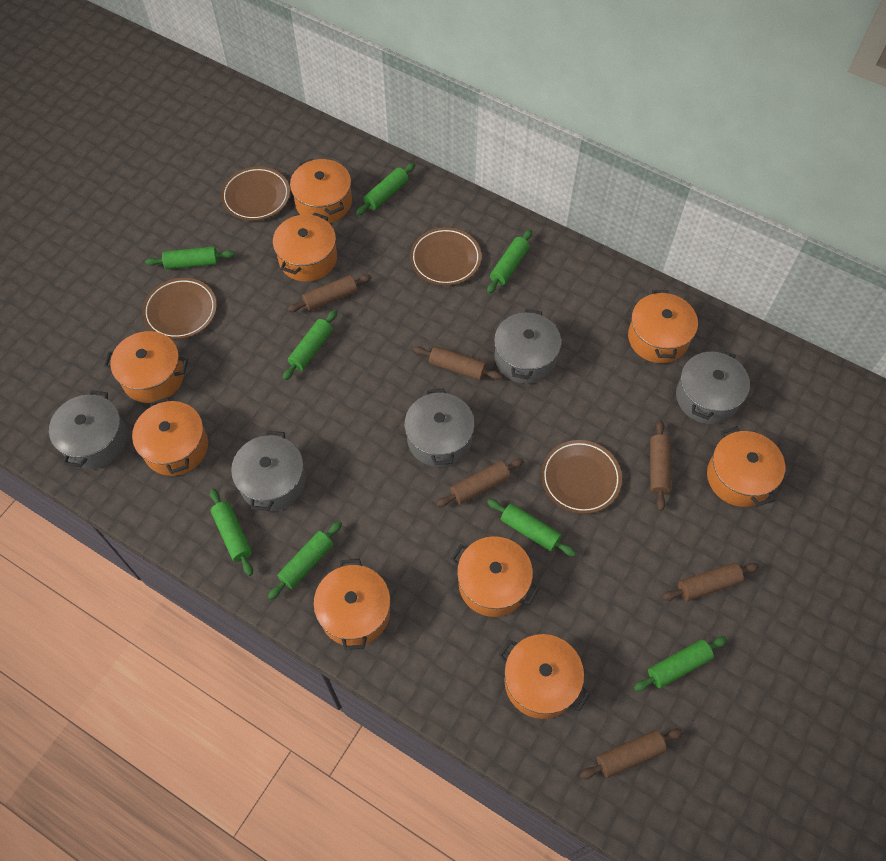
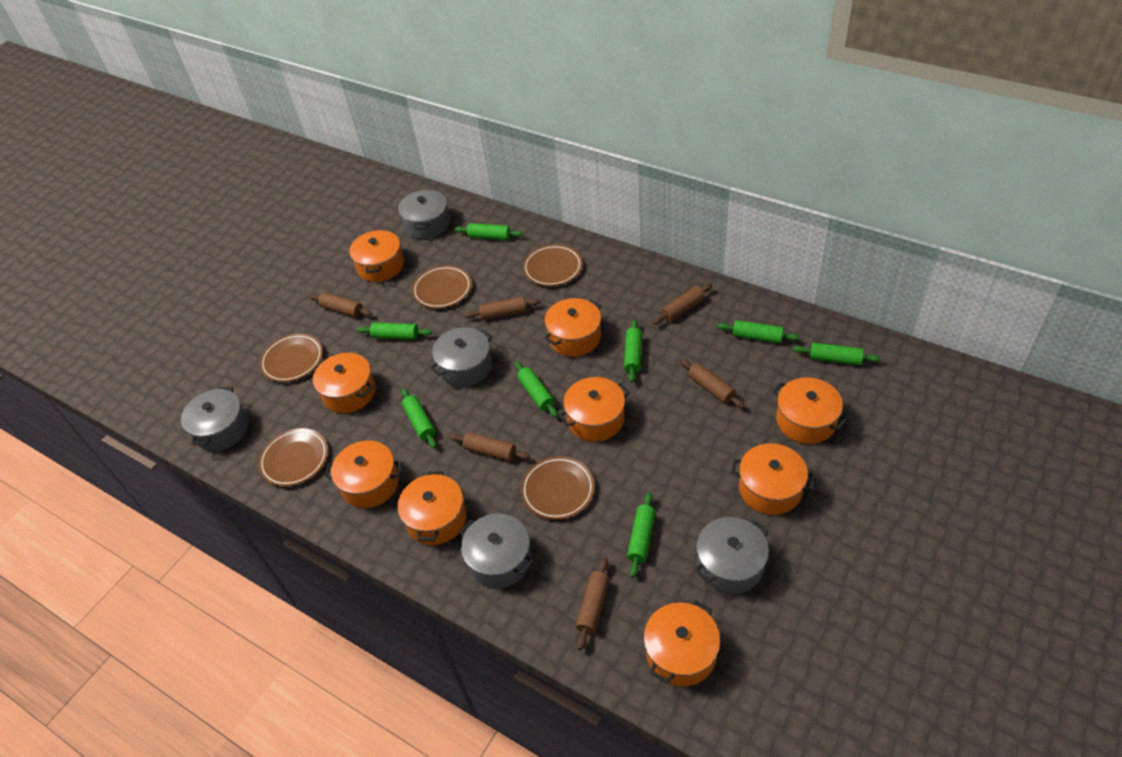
brown plate: [142,278,217,339] [221,167,290,221] [410,227,481,286] [541,440,622,514] = 4 -> [258,428,328,486] [260,334,323,382] [412,265,472,309] [521,456,595,520] [523,245,582,286] = 5

